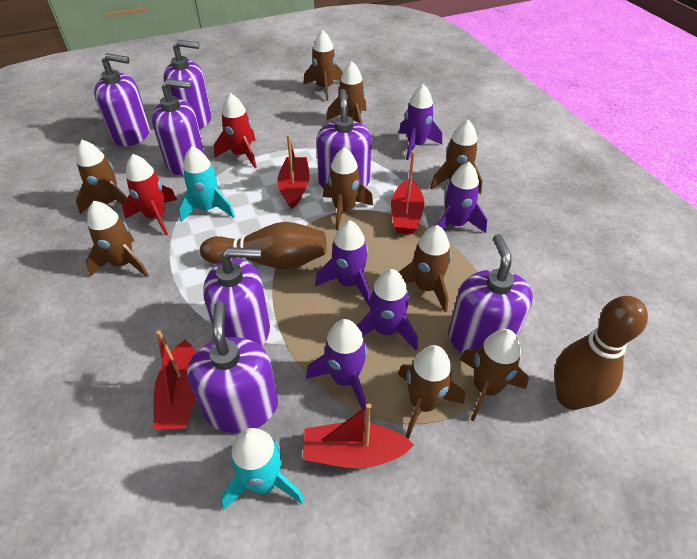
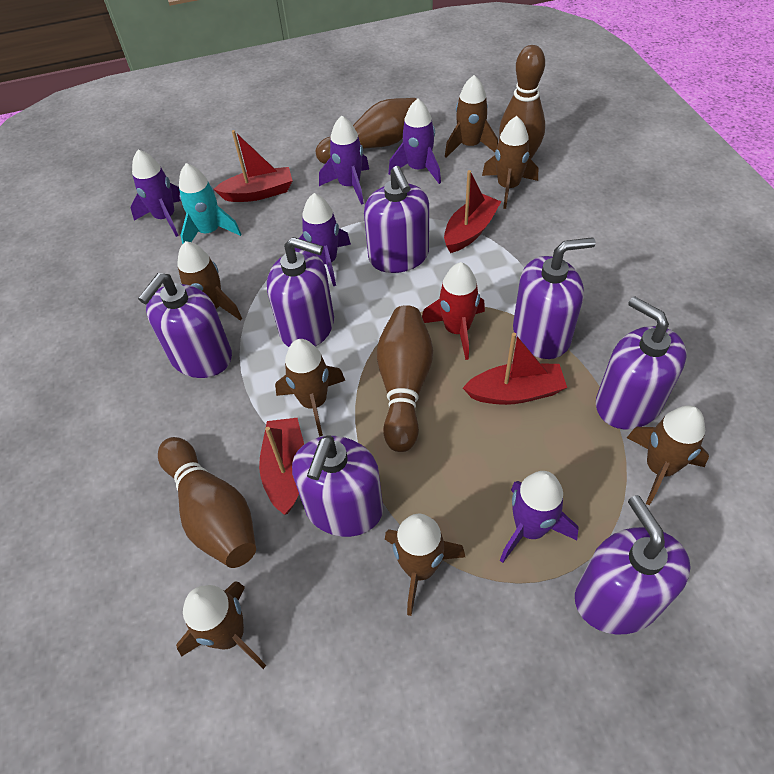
brown bowling pin: [200,222,327,269] [554,296,648,410] = 2 -> [158,437,256,568] [315,98,416,164] [377,305,433,452] [499,45,545,159] = 4
brown rocket: [76,140,127,215] [85,201,149,277] [303,30,343,101] [323,147,373,230] [326,61,366,124] [398,345,465,439] [399,225,451,312] [430,120,483,194] [459,329,529,421] = 9 -> [176,581,266,669] [177,241,242,321] [275,339,345,437] [385,514,465,616] [445,75,498,158] [482,116,538,209] [627,405,709,505] = 7
red rocket: [122,154,177,236] [214,93,257,168] = 2 -> [422,262,485,360] = 1
turquoise rocket: [178,146,235,222] [220,428,304,510] = 2 -> [179,163,241,244] = 1

